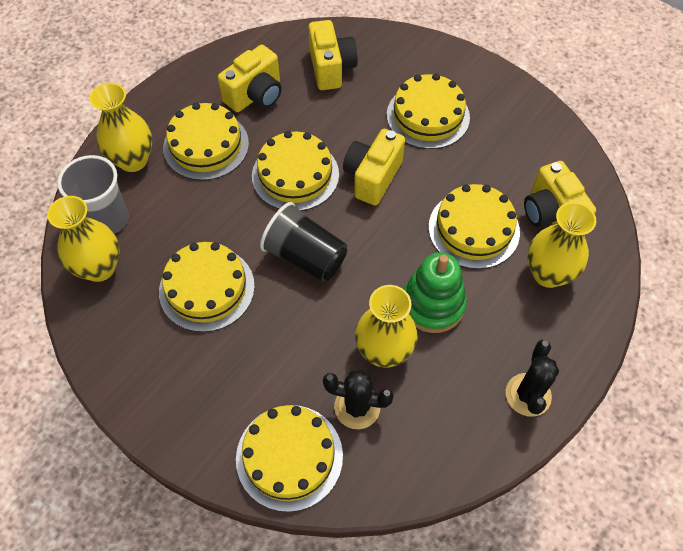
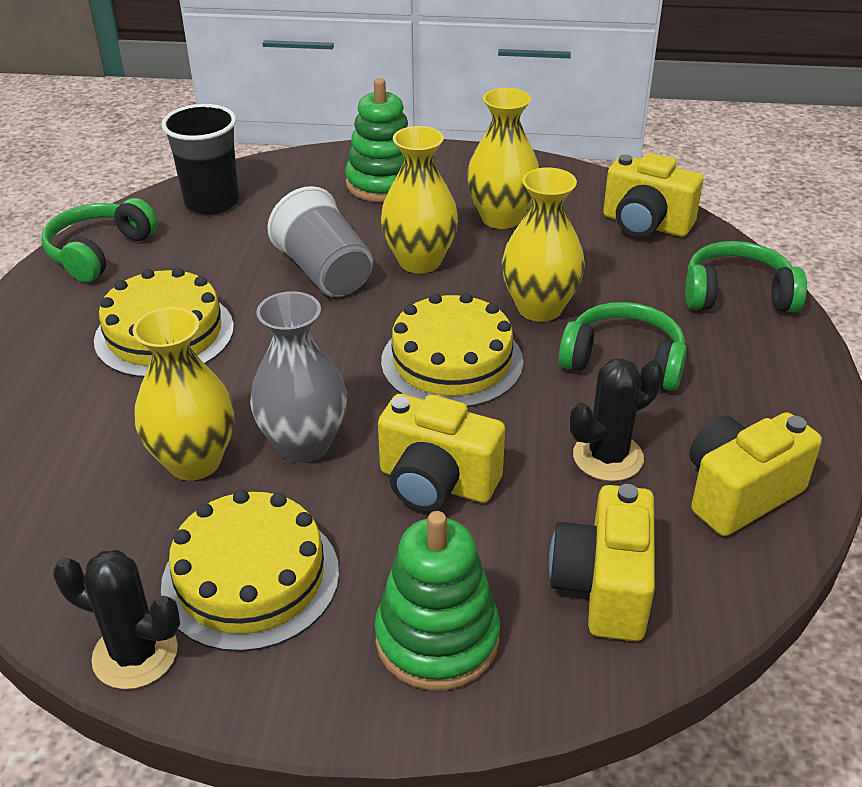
green headphones: none = 0 -> [41,198,158,282] [559,302,687,391] [685,241,807,312] = 3
green stacking toy: [404,252,467,333] = 1 -> [345,78,408,202] [375,511,500,691] = 2
grey vase: none = 0 -> [250,291,347,463] = 1
yellow cake: [159,242,255,332] [163,103,249,180] [236,405,343,512] [252,131,339,211] [387,73,470,149] [429,184,520,269] = 6 -> [94,267,234,378] [161,490,339,652] [381,293,523,407] = 3

